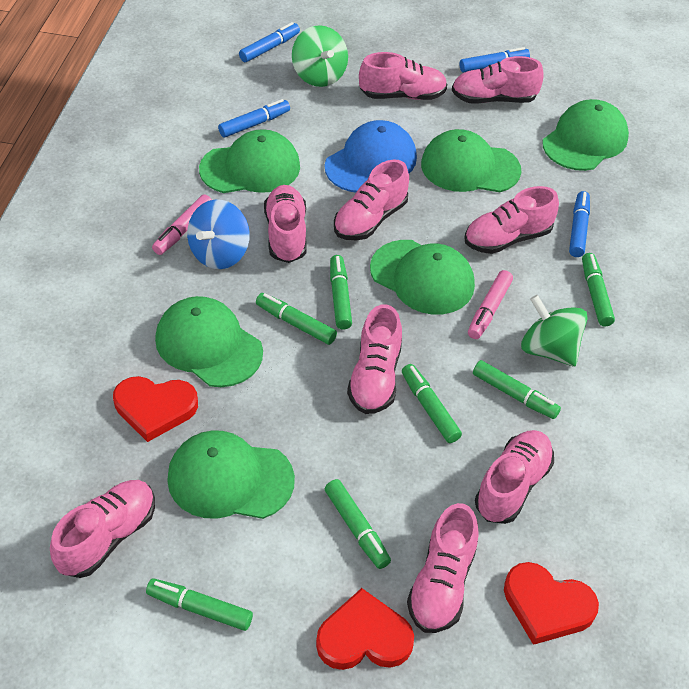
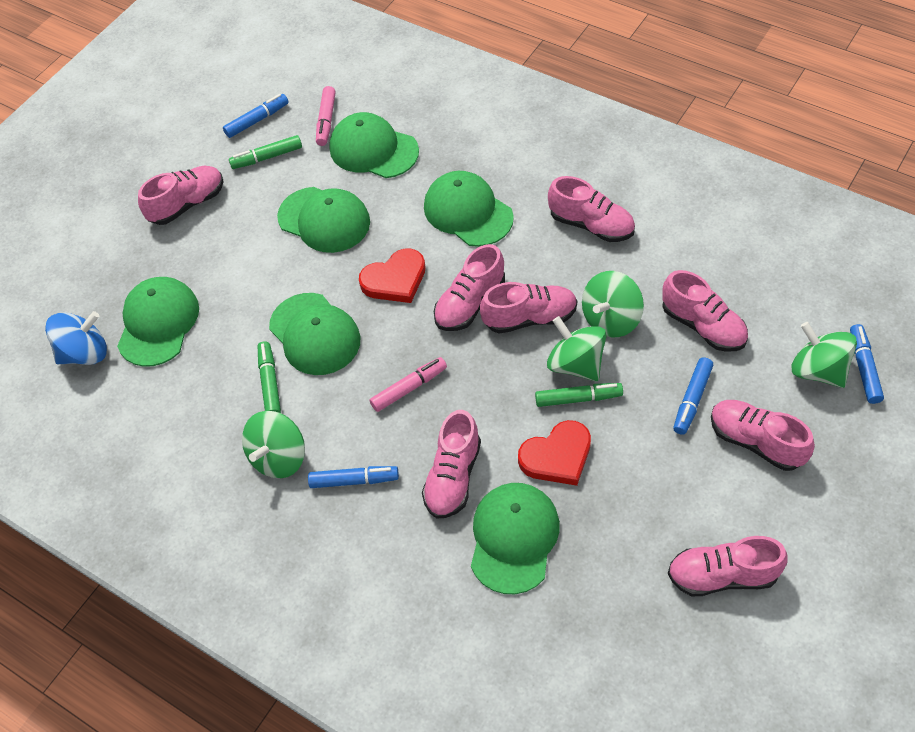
blue cap: [325,120,417,192] = 1 -> none = 0
green marker: [146,578,253,631] [256,293,337,345] [325,479,391,569] [330,255,352,330] [402,364,462,443] [473,360,561,419] [582,253,615,327] = 7 -> [229,135,302,169] [258,341,281,413] [535,383,623,407] = 3
green spinning top: [292,25,348,87] [521,295,588,367] = 2 -> [242,411,305,478] [547,316,606,381] [582,271,644,337] [792,322,857,388] = 4
pink shoe: [50,480,155,578] [264,185,307,263] [334,160,409,241] [347,304,402,414] [359,52,447,100] [407,503,479,633] [452,56,544,104] [464,186,559,254] [475,430,554,524] = 9 -> [138,166,224,225] [422,410,481,519] [434,244,505,331] [480,282,577,333] [548,176,635,242] [662,270,748,352] [668,536,787,596] [711,400,815,471] = 8
red heart: [113,376,198,442] [316,588,414,670] [504,562,599,645] = 3 -> [359,248,426,303] [518,420,591,486] = 2

